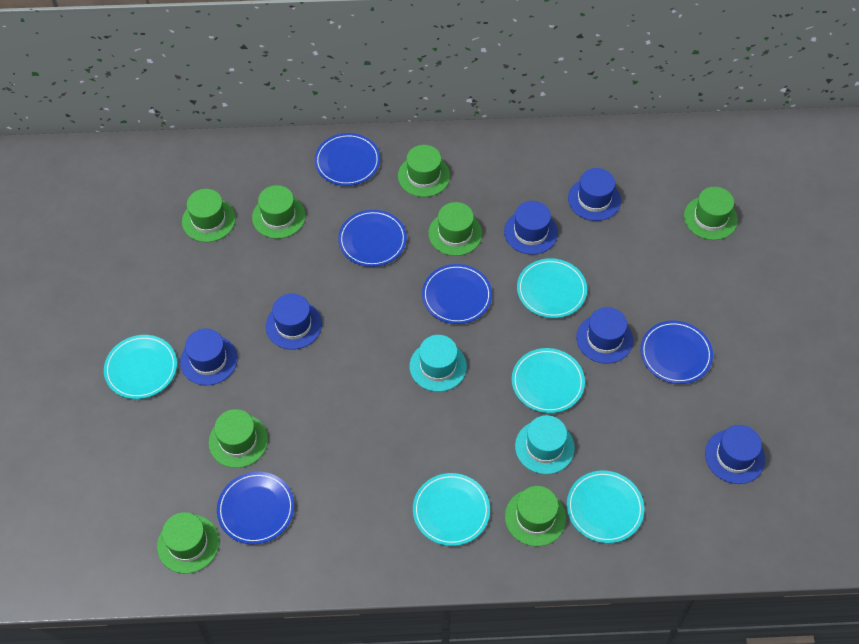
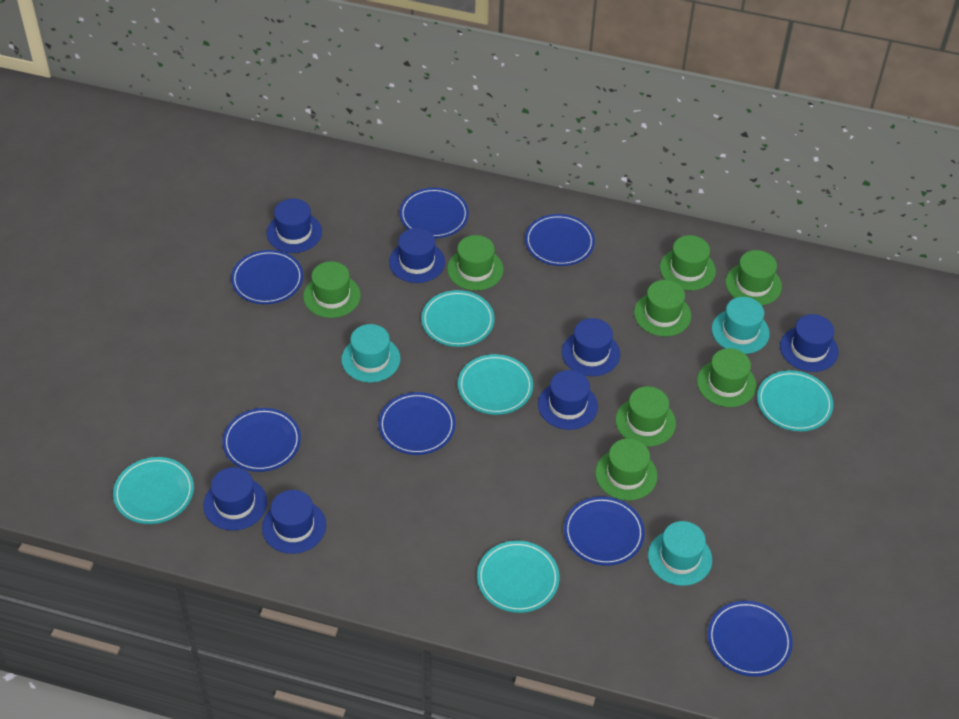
blue hat: [180,329,238,385] [266,293,322,350] [504,201,558,255] [568,168,621,221] [576,307,633,364] [705,425,765,484] = 6 -> [203,467,267,531] [262,490,326,554] [267,199,322,253] [389,228,445,283] [538,370,598,430] [562,318,620,376] [780,314,838,372] = 7
blue plate: [217,472,294,544] [314,133,380,186] [338,210,407,267] [422,264,492,324] [640,321,713,384] = 5 -> [223,408,301,472] [231,250,303,304] [379,392,456,455] [399,188,469,238] [525,214,595,266] [564,496,645,566] [708,601,793,677] = 7
turquoise hat: [410,335,467,392] [515,415,575,474] = 2 -> [341,324,401,383] [648,521,712,586] [712,297,770,354] = 3

